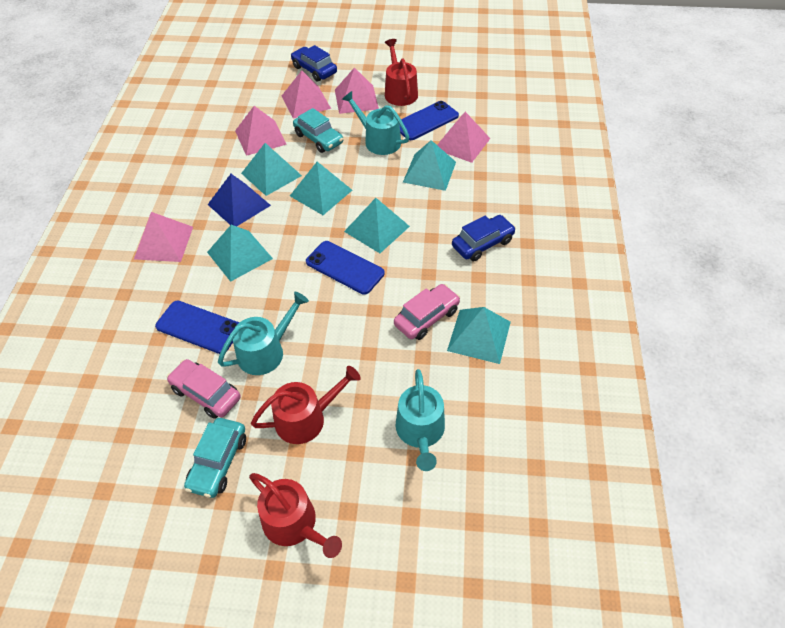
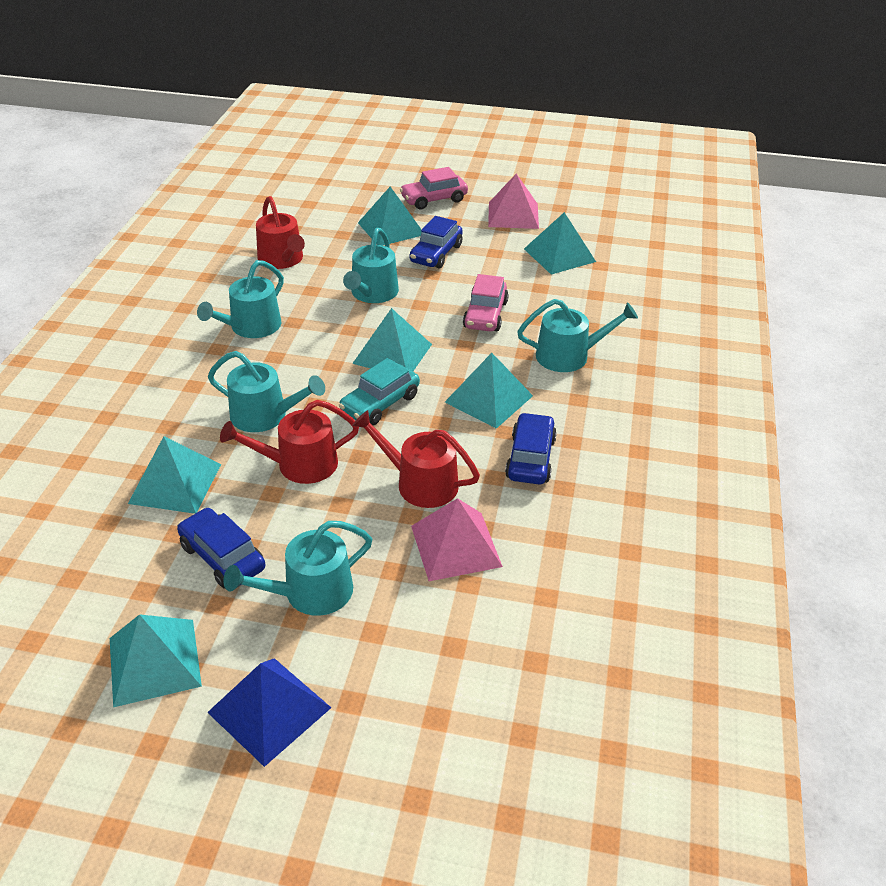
blue car: [291,45,337,82] [452,215,516,261] = 2 -> [177,508,265,589] [410,216,463,269] [505,412,557,484] = 3
blue phone: [155,301,239,354] [306,241,385,295] [400,101,459,140] = 3 -> none = 0
pink pyramid: [134,212,193,262] [235,106,287,156] [282,71,331,119] [335,67,379,114] [437,112,491,163] = 5 -> [411,498,503,581] [488,173,539,229] = 2
turquoise car: [184,418,246,498] [293,108,343,153] = 2 -> [339,358,420,425] = 1
turquoise watering can: [218,292,309,375] [342,91,409,155] [396,369,445,471] = 3 -> [197,260,284,338] [208,351,325,432] [223,521,372,616] [343,228,399,303] [517,299,638,372] = 5

